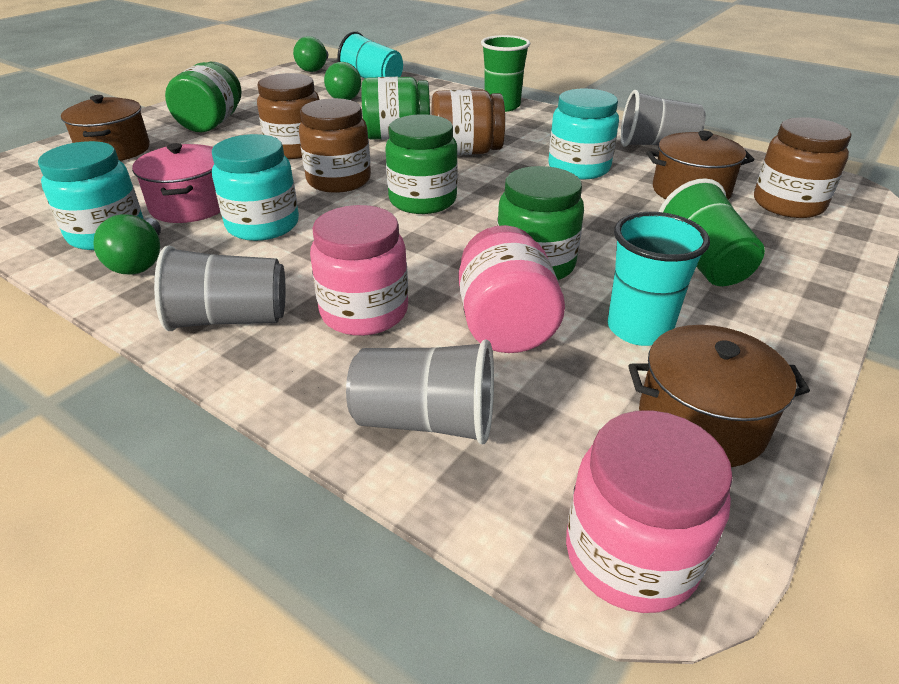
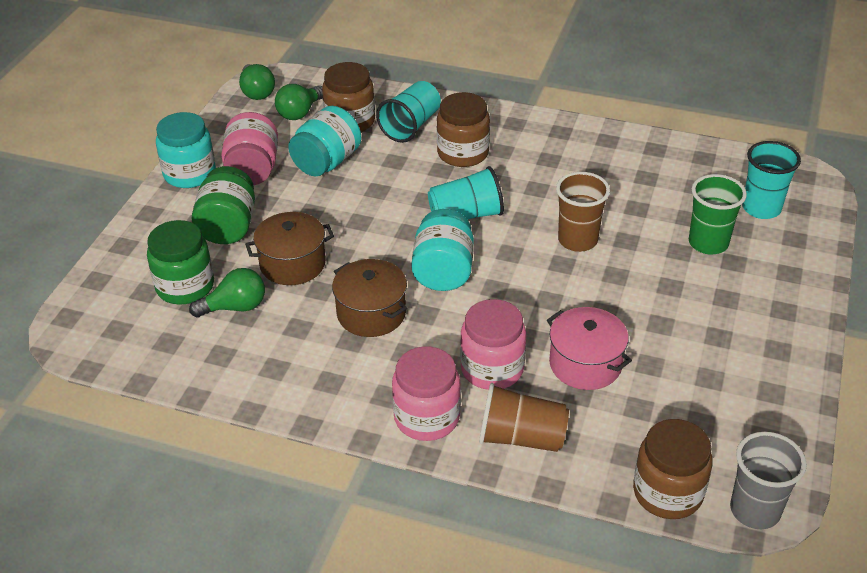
brown cup: none = 0 -> [479,383,569,452] [556,172,610,252] = 2
brown jar: [257,73,320,159] [299,98,371,193] [432,89,505,155] [754,117,852,218] = 4 -> [322,62,375,132] [437,92,490,167] [633,419,713,519] = 3
brown pot: [61,95,150,161] [628,325,810,467] [647,131,754,200] = 3 -> [245,212,334,285] [332,259,407,337] = 2
green cup: [481,35,530,112] [659,178,765,286] = 2 -> [689,174,747,254] = 1
green jar: [165,62,241,132] [361,77,430,140] [385,114,458,214] [497,166,584,280] = 4 -> [147,220,214,305] [192,166,255,244] = 2
grey cup: [154,245,286,331] [346,340,494,445] [620,90,706,147] = 3 -> [730,432,807,529] = 1
turquoise cup: [337,31,403,78] [608,212,710,346] = 2 -> [376,81,441,143] [428,166,504,220] [742,141,801,219] = 3

